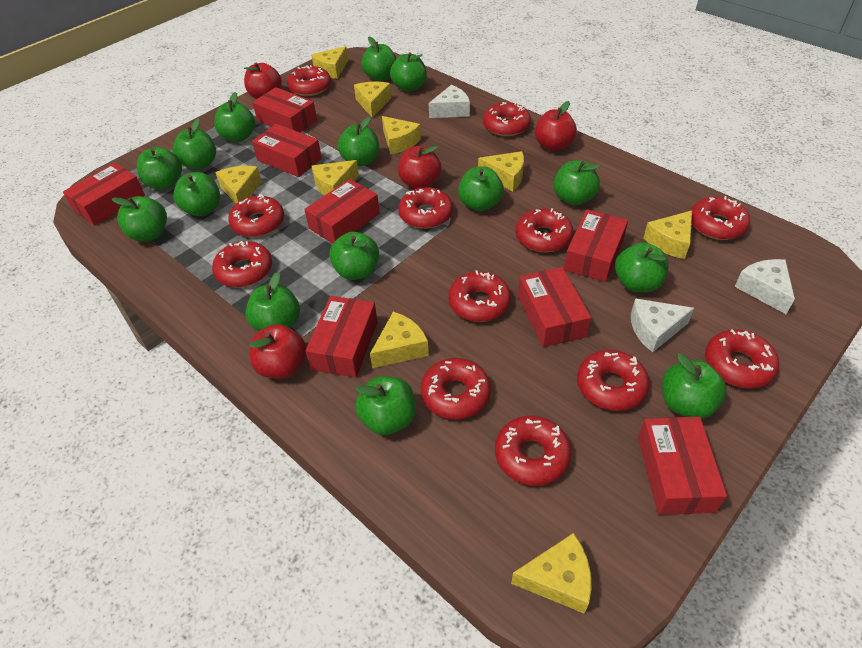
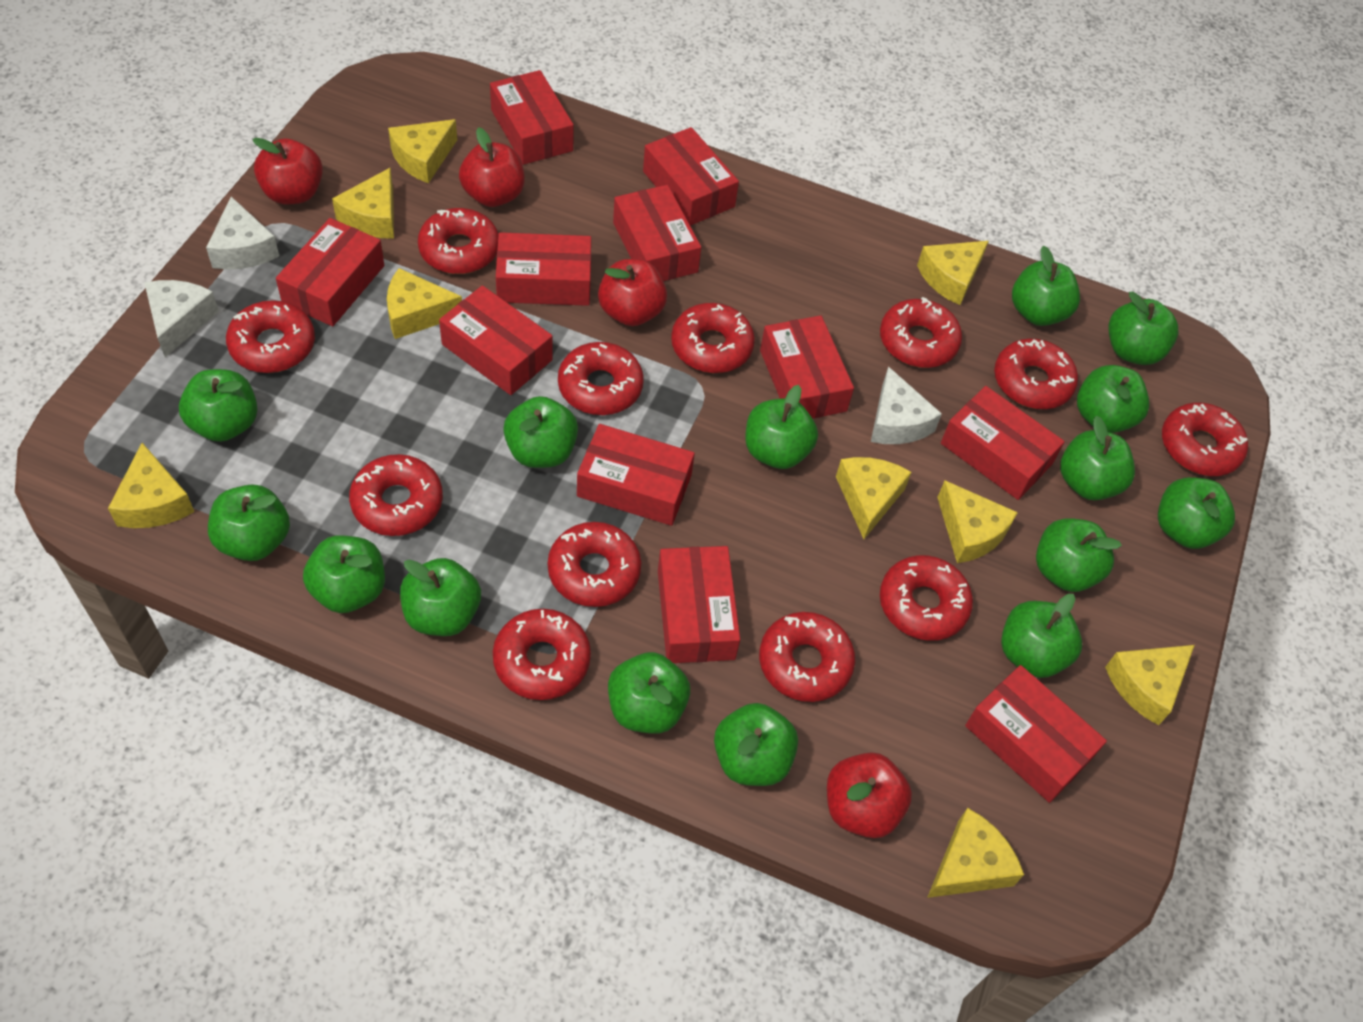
red box: [63,163,145,226] [252,87,317,133] [252,124,322,177] [304,179,380,244] [305,296,378,378] [518,267,591,347] [564,209,628,282] [638,417,727,515] = 8 -> [276,218,384,326] [439,285,553,395] [490,70,574,165] [496,232,591,306] [577,424,695,526] [613,185,701,281] [643,127,739,226] [658,546,740,663] [760,315,854,418] [941,386,1065,500] [965,665,1107,803] = 11

